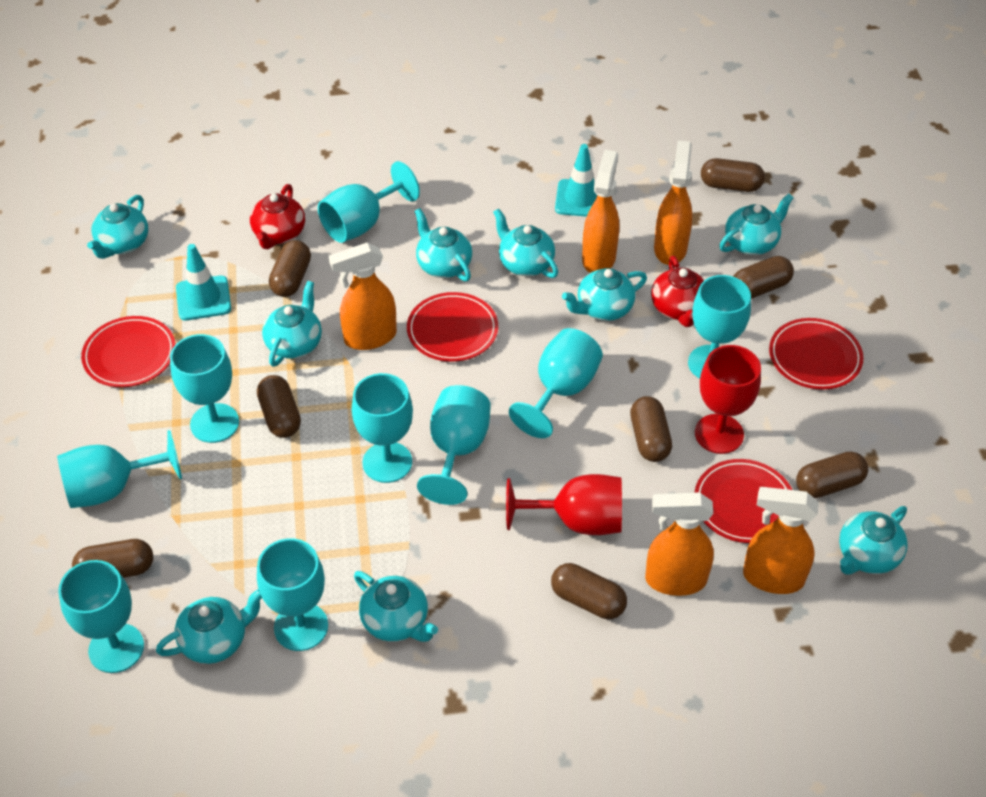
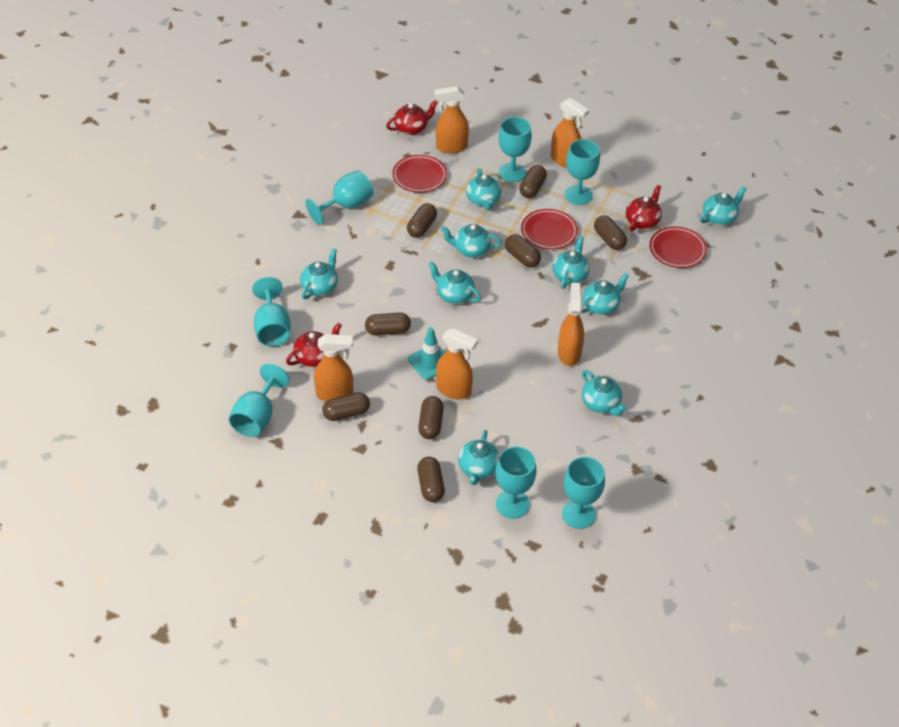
red goblet: [506,474,622,535] [695,345,761,454] = 2 -> none = 0
red plate: [81,316,176,387] [407,292,498,362] [694,459,792,543] [769,318,864,390] = 4 -> [392,155,447,193] [521,209,578,250] [649,226,707,268] = 3
red teapot: [250,184,305,249] [651,256,704,327] = 2 -> [286,323,342,367] [386,100,438,135] [626,185,662,231] = 3
turquoise goblet: [57,430,182,508] [58,560,144,673] [170,334,239,443] [257,538,328,651] [318,161,420,243] [352,373,413,483] [417,385,491,505] [509,328,603,438] [688,275,751,378] = 9 -> [229,364,289,437] [252,277,291,346] [306,170,373,225] [496,447,537,519] [499,117,532,182] [562,457,605,529] [565,139,600,205] = 7
turquoise traffic cone: [176,244,231,321] [555,144,597,217] = 2 -> [408,327,445,380] = 1

